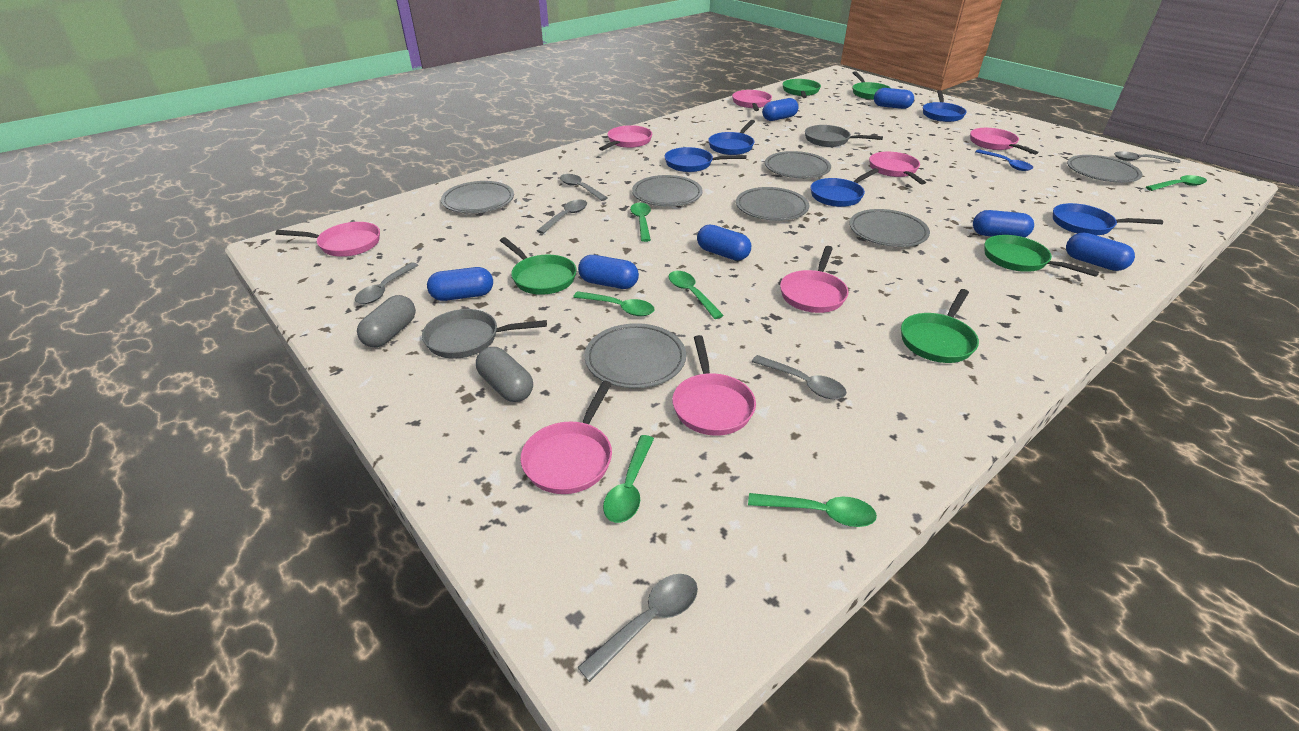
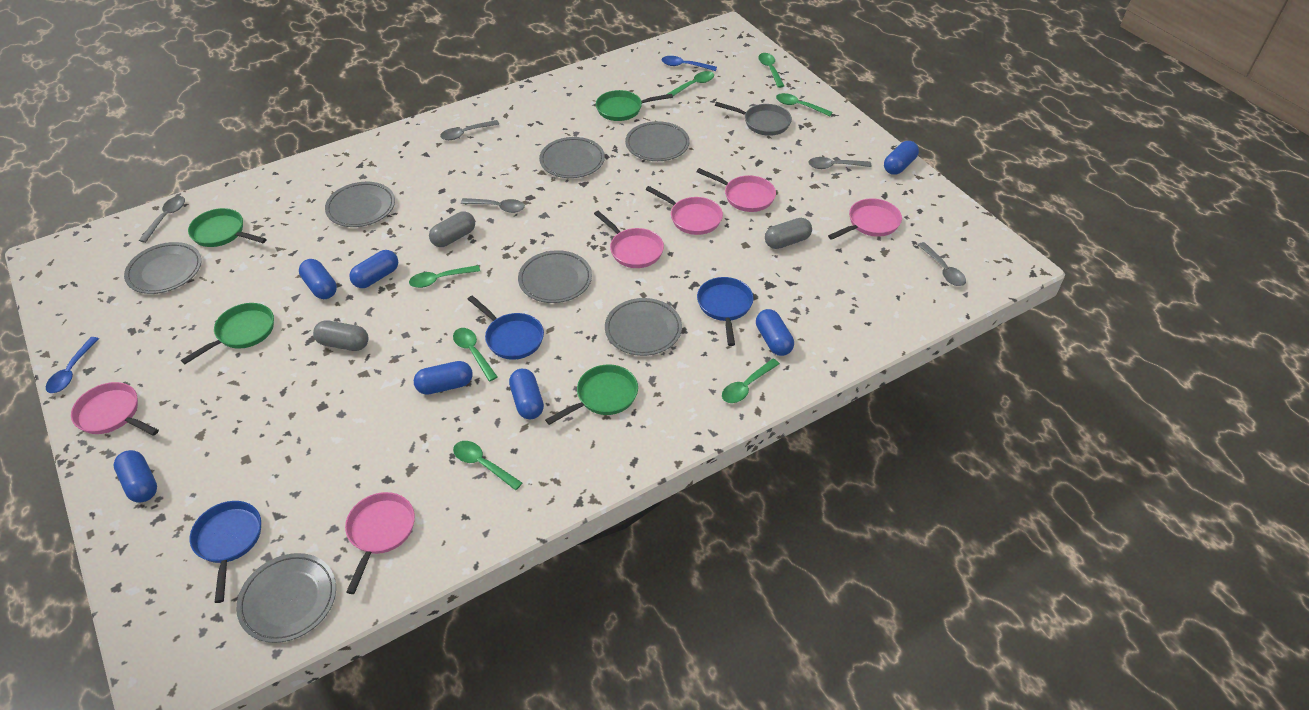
blue pan: [665,147,746,172] [708,120,755,155] [810,168,879,207] [923,90,967,122] [1053,203,1163,235] = 5 -> [190,501,261,603] [468,295,544,360] [697,277,753,346] = 3
blue spoon: [975,150,1033,171] = 1 -> [46,337,99,393] [662,56,717,71] = 2
green pan: [500,237,577,295] [783,79,821,98] [853,71,891,100] [901,289,979,363] [984,235,1099,277] = 5 -> [181,303,274,364] [188,208,267,247] [545,364,638,425] [596,90,673,121] = 4
green spoon: [573,291,655,316] [603,435,654,523] [630,203,651,242] [669,271,724,319] [748,493,877,527] [1146,175,1207,191] = 6 -> [409,265,480,288] [453,328,498,381] [453,441,522,490] [666,71,714,96] [722,359,780,403] [758,53,784,88] [776,93,833,116] = 7
grey capsule: [357,295,416,348] [476,347,533,402] = 2 -> [313,321,368,351] [429,211,475,247] [765,218,812,249] = 3
grey pan: [422,309,547,359] [805,125,883,147] = 2 -> [715,102,792,136] = 1
grey spoon: [355,262,418,304] [537,200,587,234] [560,174,608,201] [578,574,698,682] [751,355,847,399] [1114,151,1181,163] = 6 -> [139,196,185,243] [440,120,499,140] [461,198,525,213] [808,157,871,169] [918,242,966,286] = 5
pink pan: [275,222,380,257] [521,381,612,494] [599,125,652,151] [672,335,756,436] [732,90,772,111] [780,246,849,313] [869,152,926,184] [970,128,1039,155] = 8 -> [71,382,159,436] [345,492,415,594] [594,211,664,268] [645,186,723,235] [696,168,776,212] [828,198,902,240] = 6

